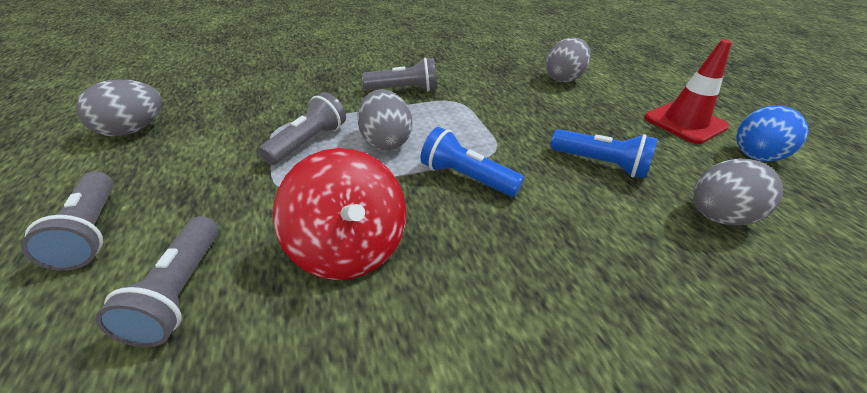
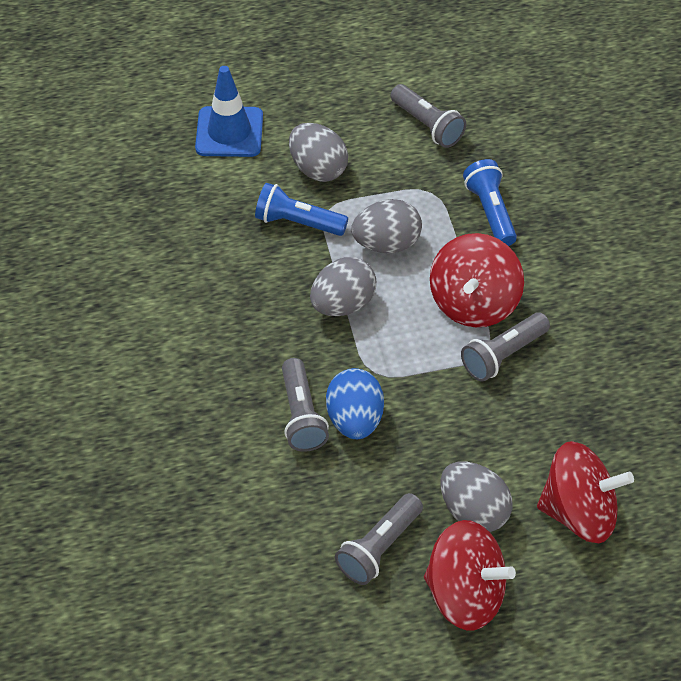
blue traffic cone: none = 0 -> [195,66,263,157] = 1
red spinning top: [273,148,406,280] = 1 -> [424,520,516,630] [430,233,524,327] [537,441,634,543] = 3
red traffic cone: [644,40,732,144] = 1 -> none = 0

